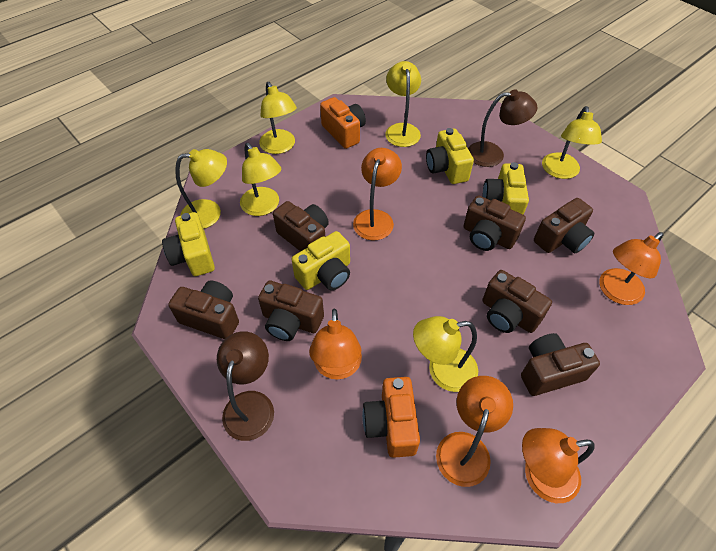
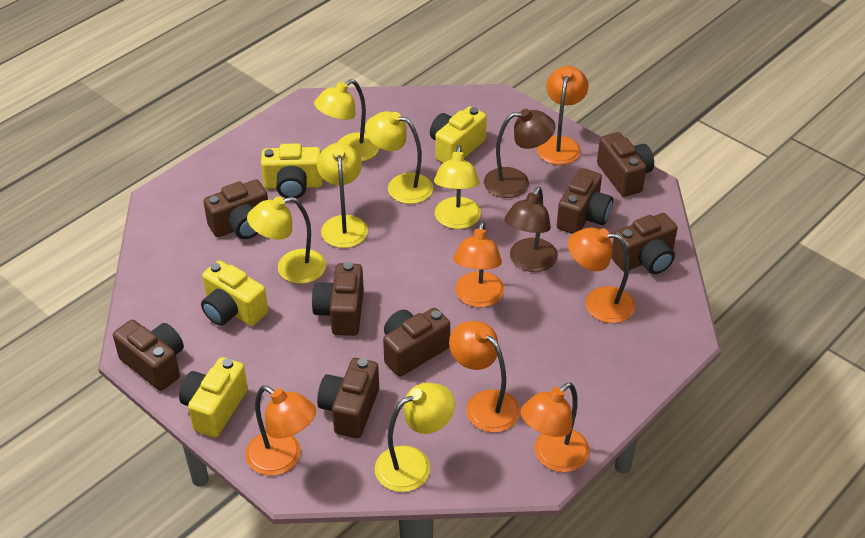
brown camera: [168,280,239,339] [258,280,324,341] [273,201,329,252] [464,195,526,251] [482,270,552,333] [521,333,600,396] [534,198,595,253] = 7 -> [113,320,184,391] [203,179,268,239] [312,262,364,336] [317,358,379,438] [383,308,450,377] [557,168,613,234] [597,132,654,197] [611,213,678,274] = 8
orange camera: [320,97,366,149] [362,377,420,458] = 2 -> none = 0
orange lamp: [309,309,362,379] [353,148,402,241] [436,376,513,487] [522,428,595,503] [599,232,664,305] = 5 -> [245,386,316,476] [449,321,520,433] [453,221,504,308] [520,382,590,472] [537,66,589,165] [568,227,635,323] = 6

